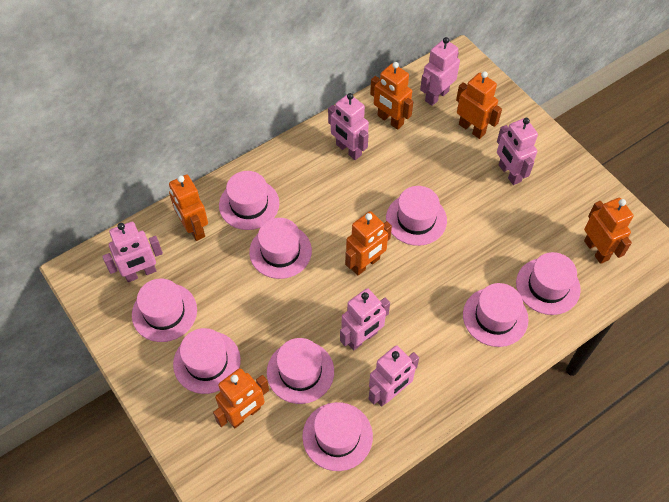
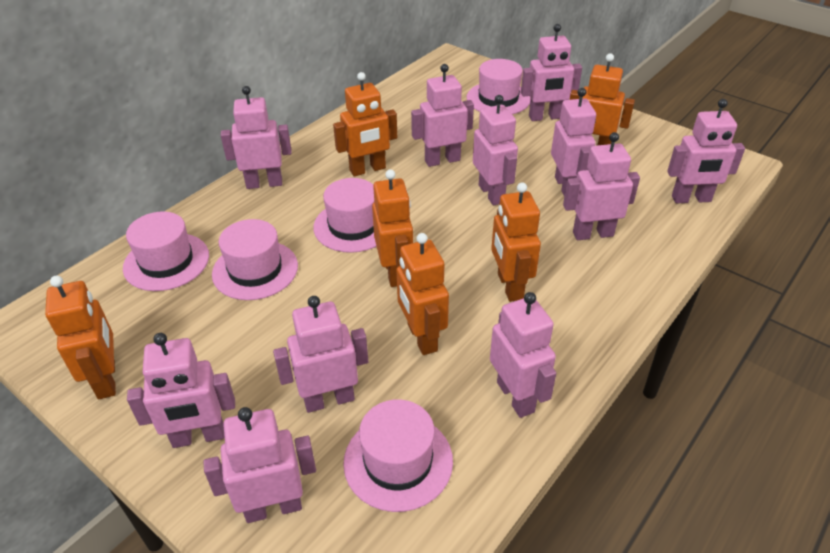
pink hat: [132,278,197,342] [173,328,241,394] [219,171,279,230] [249,218,312,279] [267,338,334,404] [302,402,373,471] [386,186,447,246] [463,283,529,347] [516,252,581,315] = 9 -> [123,211,209,291] [212,219,298,300] [313,178,377,253] [343,399,453,512] [467,59,531,114] = 5
pink robot: [102,222,163,282] [328,93,369,160] [340,288,390,351] [369,345,419,407] [420,37,460,106] [497,118,538,185] = 6 -> [127,333,235,448] [203,407,316,523] [221,86,292,189] [273,296,368,413] [411,64,474,167] [473,95,518,205] [490,292,556,418] [521,24,582,121] [551,88,596,196] [563,132,640,240] [667,99,745,203] = 11

